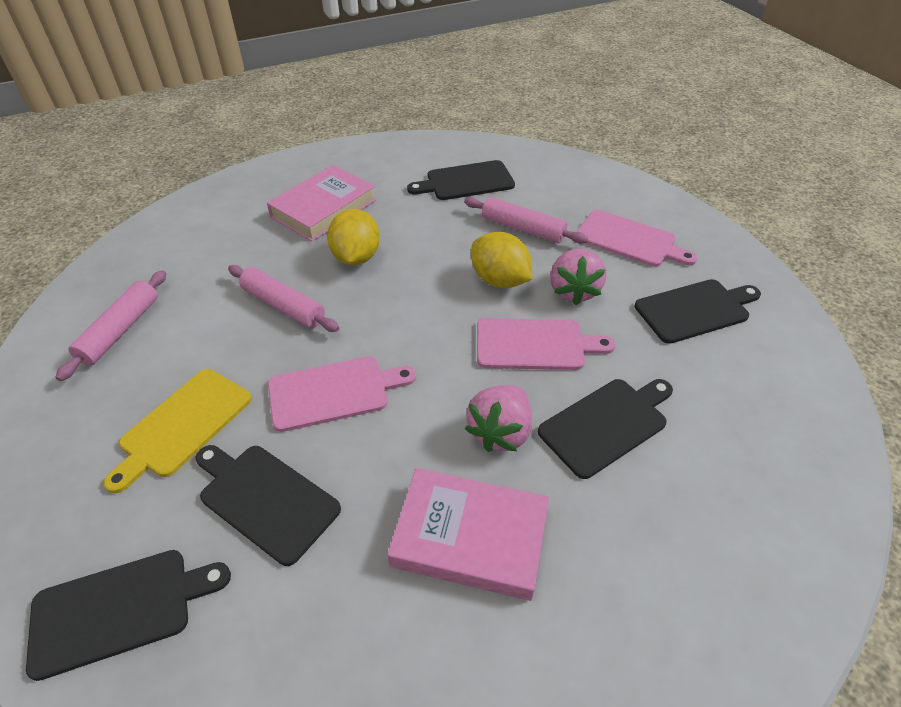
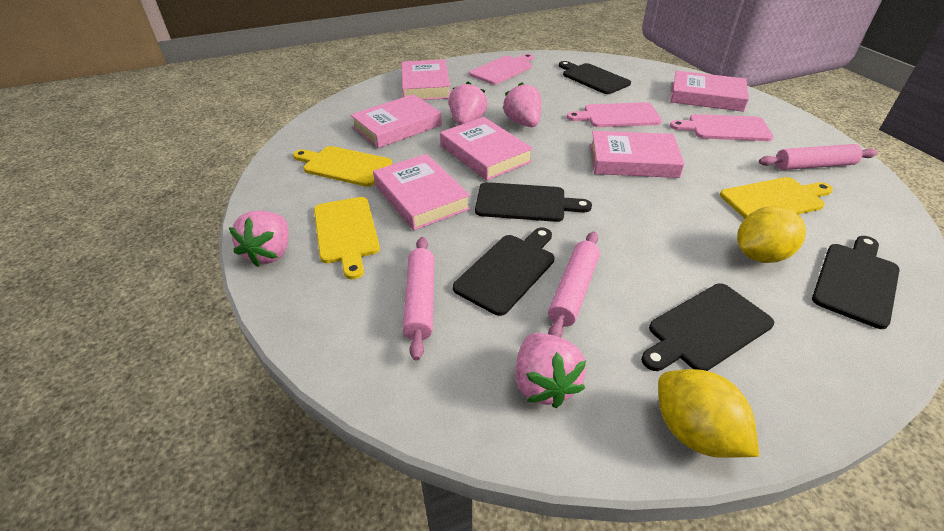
pink book: [267,165,376,242] [388,468,549,601] = 2 -> [351,94,442,148] [373,154,470,230] [401,59,450,100] [440,117,533,181] [590,131,685,178] [670,71,749,112] = 6
pink strawberry: [465,385,532,452] [550,249,606,305] = 2 -> [229,211,289,267] [449,81,487,125] [502,82,542,127] [515,333,586,408] = 4
yellow cutting board: [104,369,252,493] = 1 -> [293,146,392,187] [314,197,380,279] [720,177,833,219] = 3

